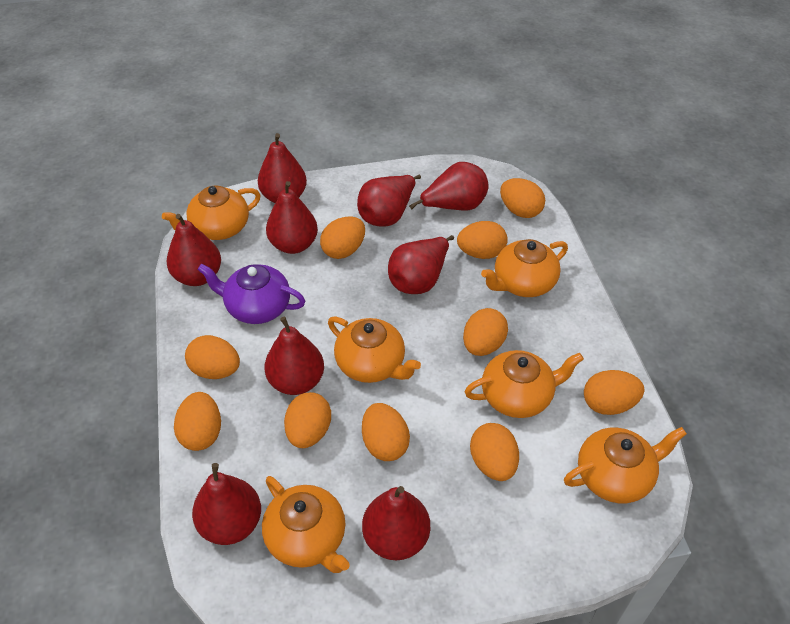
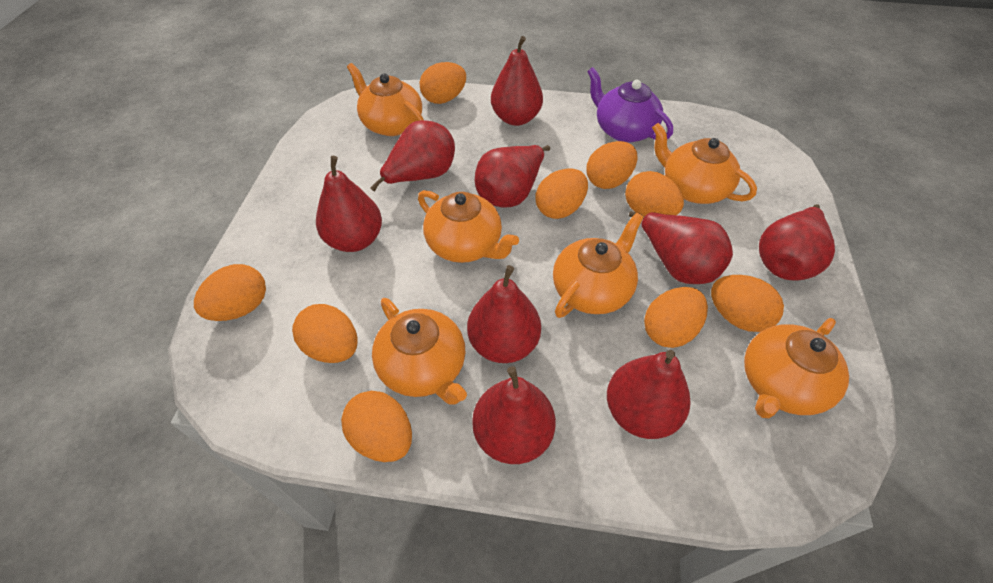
orange egg: [174,392,221,451] [185,335,240,379] [284,392,331,448] [320,216,365,259] [362,403,410,461] [457,221,508,259] [463,308,508,356] [470,423,519,481] [500,178,545,218] [584,370,644,415] = 10 -> [194,264,266,321] [292,304,358,363] [341,391,412,462] [420,62,466,104] [536,169,588,219] [587,141,637,189] [625,171,684,216] [644,287,708,348] [711,275,784,332] = 9

